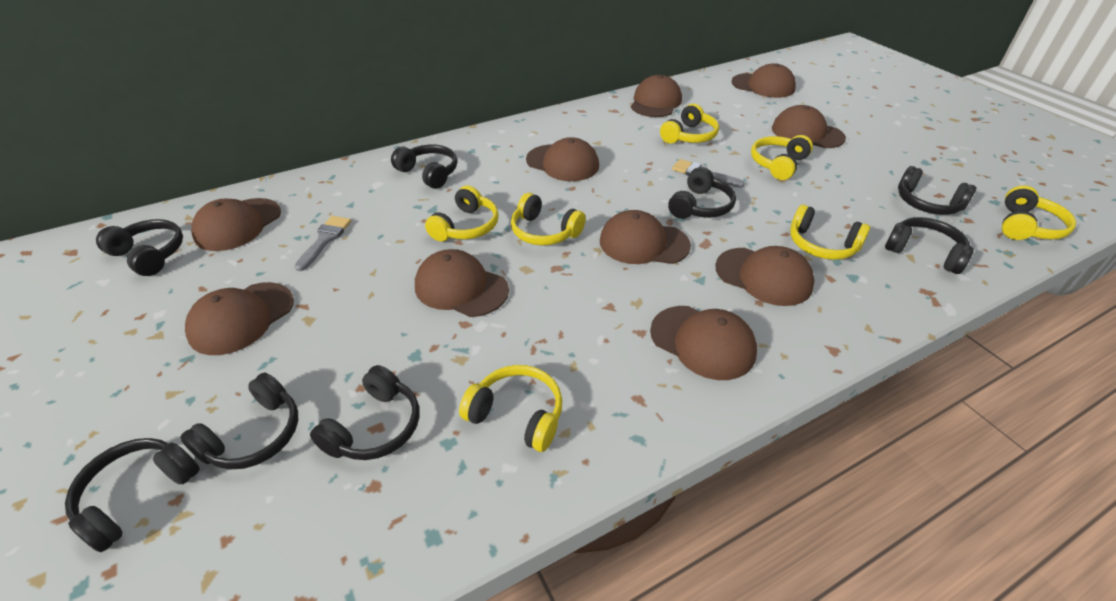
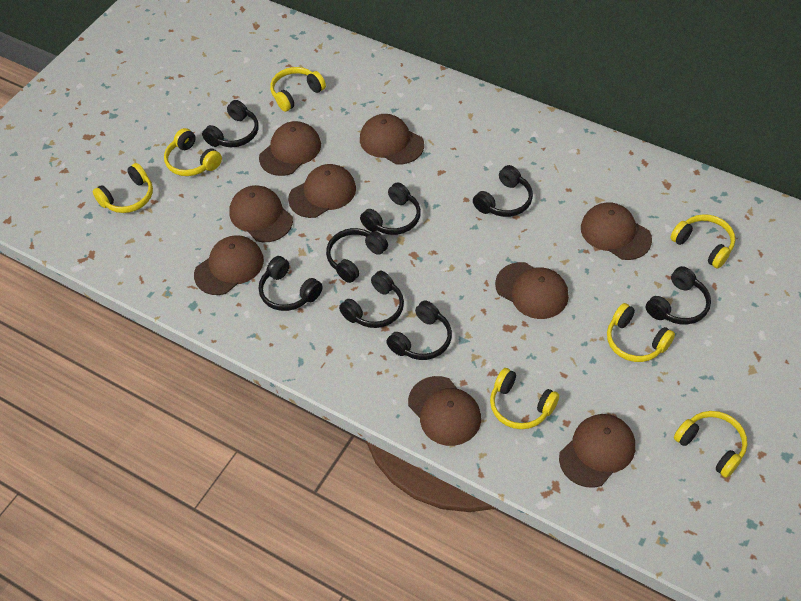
brown cap: [185,282,294,355] [191,198,281,251] [415,249,509,317] [526,137,599,181] [600,210,691,264] [631,75,682,117] [650,306,757,380] [715,246,815,306] [732,63,796,98] [772,105,846,148] = 10 -> [194,235,264,295] [229,185,293,242] [259,121,321,176] [288,164,356,218] [360,114,424,164] [408,376,481,446] [495,262,569,319] [559,414,635,488] [581,202,652,260] = 9
grey brush: [295,216,351,271] [672,159,745,188] = 2 -> none = 0

